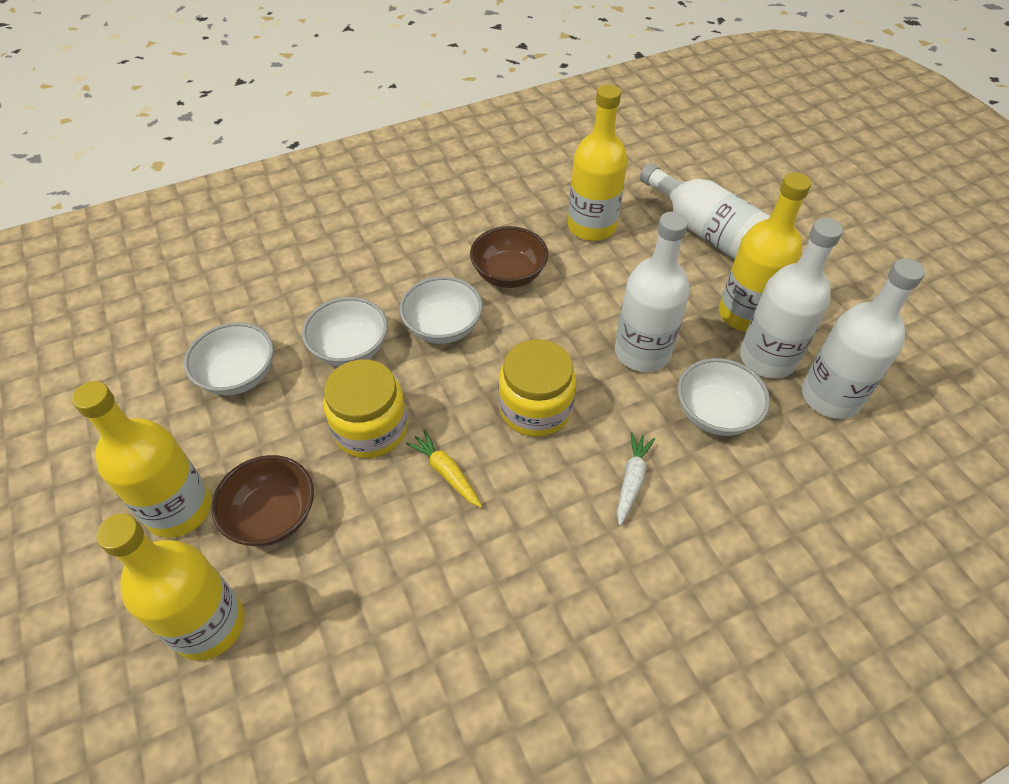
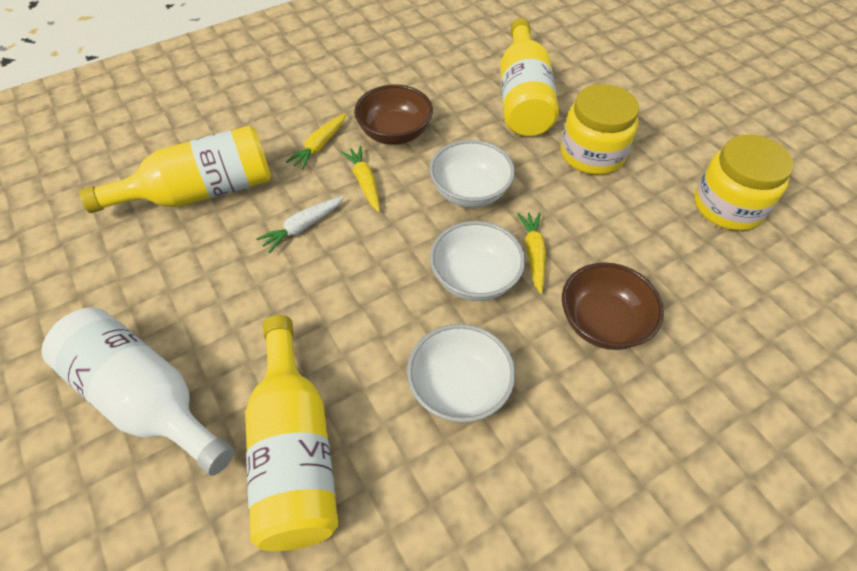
white bottle: [615,212,690,372] [640,163,770,259] [740,218,843,378] [802,258,925,419] = 4 -> [41,307,234,476] = 1
white bowl: [184,322,274,395] [302,297,388,366] [399,276,483,344] [677,358,770,436] = 4 -> [407,324,515,423] [429,140,515,208] [430,221,525,301] = 3
yellow bottle: [72,381,212,538] [96,514,245,661] [568,84,628,241] [719,172,811,332] = 4 -> [80,126,271,213] [245,315,339,551] [500,18,559,136] = 3
yellow carrot: [406,430,482,508] = 1 -> [286,113,346,170] [341,146,380,212] [517,212,546,294] = 3

